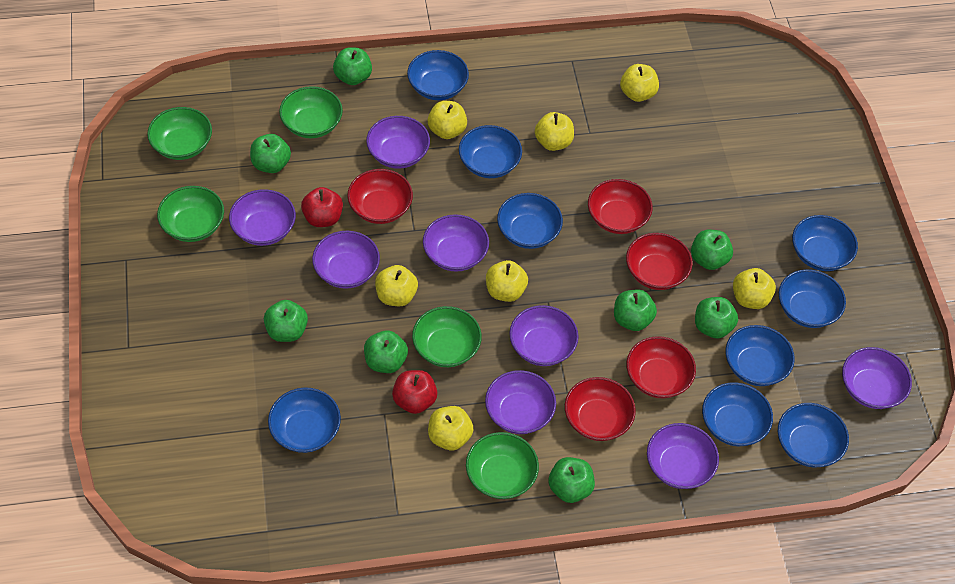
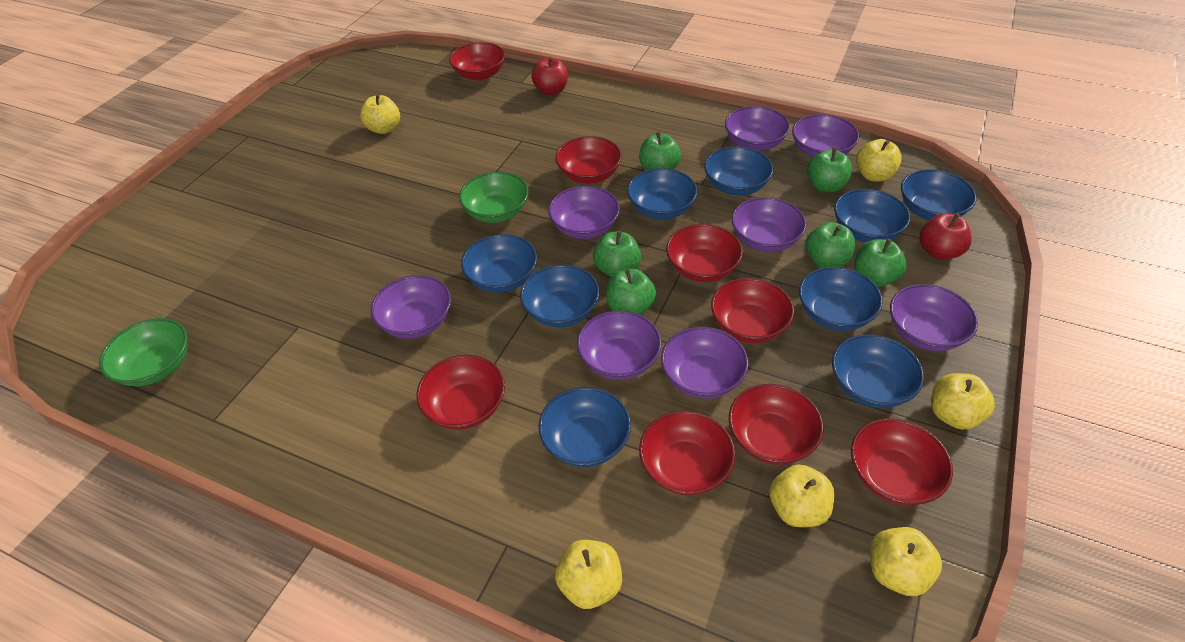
green apple: [250,134,291,173] [264,300,308,342] [333,47,372,85] [364,330,408,373] [549,457,595,503] [614,289,657,331] [691,230,733,270] [695,297,738,339] = 8 -> [593,231,641,277] [606,269,656,315] [639,132,681,170] [805,222,855,268] [807,148,852,192] [854,239,906,287] = 6
green bowl: [147,107,212,160] [157,186,224,242] [279,86,343,138] [412,306,482,367] [466,432,539,499] = 5 -> [99,318,188,386] [459,172,529,223] = 2
red bowl: [347,169,413,224] [565,377,636,441] [588,179,653,234] [626,233,693,290] [626,336,696,398] = 5 -> [416,355,505,430] [449,42,505,81] [555,136,622,184] [639,411,735,495] [666,224,743,282] [711,278,794,343] [729,384,824,465] [851,418,953,505] = 8
yellow apple: [375,265,418,306] [428,101,467,139] [428,406,473,450] [486,260,528,302] [535,112,574,151] [620,64,659,102] [733,268,776,309] = 7 -> [360,94,400,134] [555,540,622,609] [769,465,834,527] [856,139,902,181] [870,527,942,596] [931,373,995,429] = 6

